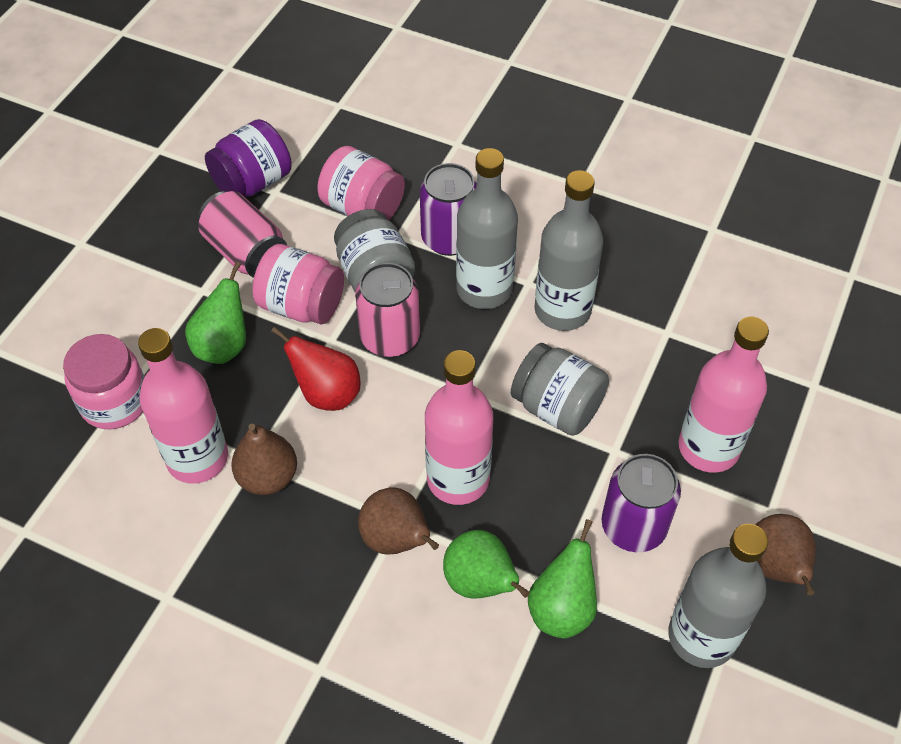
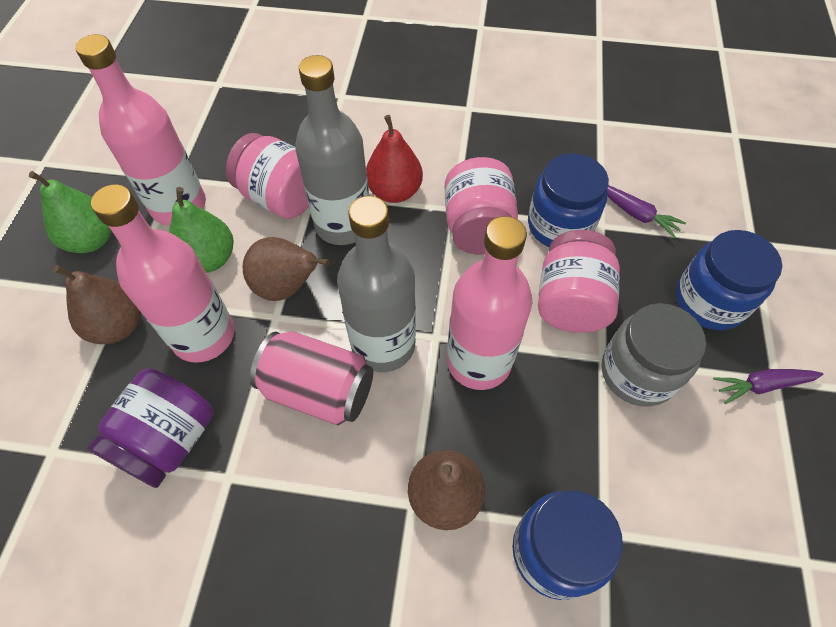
blue jar: none = 0 -> [512,490,623,600] [528,153,609,247] [676,230,782,330] = 3
green pear: [185,262,246,364] [443,530,530,599] [528,519,597,638] = 3 -> [29,171,111,253] [169,187,234,273] = 2
grey bottle: [456,148,518,309] [534,170,603,331] [668,524,768,668] = 3 -> [295,55,369,245] [337,196,416,372] = 2
grey jar: [334,209,415,292] [511,343,609,436] = 2 -> [602,303,706,407] = 1
pink can: [198,191,287,278] [355,263,420,357] = 2 -> [250,331,373,426] = 1
purple can: [420,163,477,256] [602,454,681,552] = 2 -> none = 0
purple carrot: none = 0 -> [607,185,686,239] [713,369,823,404] = 2

